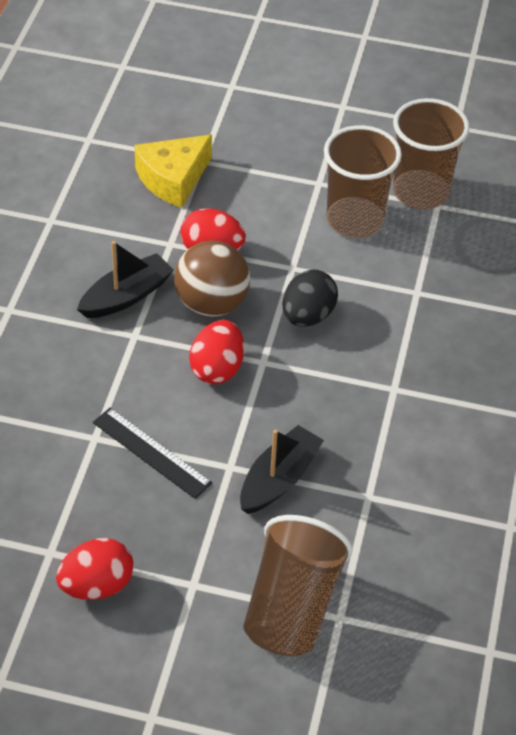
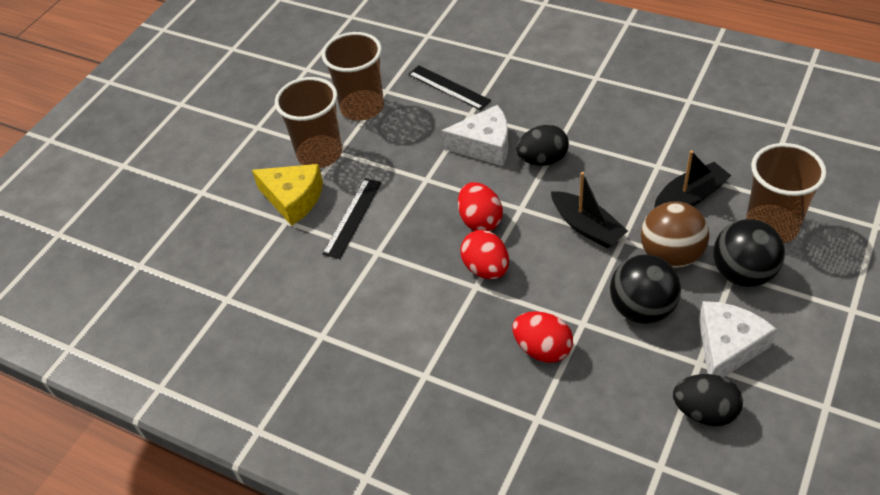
black ball: none = 0 -> [610,254,681,324] [713,219,785,287] = 2
black egg: [283,270,338,327] = 1 -> [516,125,569,166] [673,374,743,426] = 2
black ruler: [93,408,212,499] = 1 -> [323,178,382,259] [408,65,491,110] = 2
white cheese: none = 0 -> [441,105,508,166] [699,301,777,377] = 2

